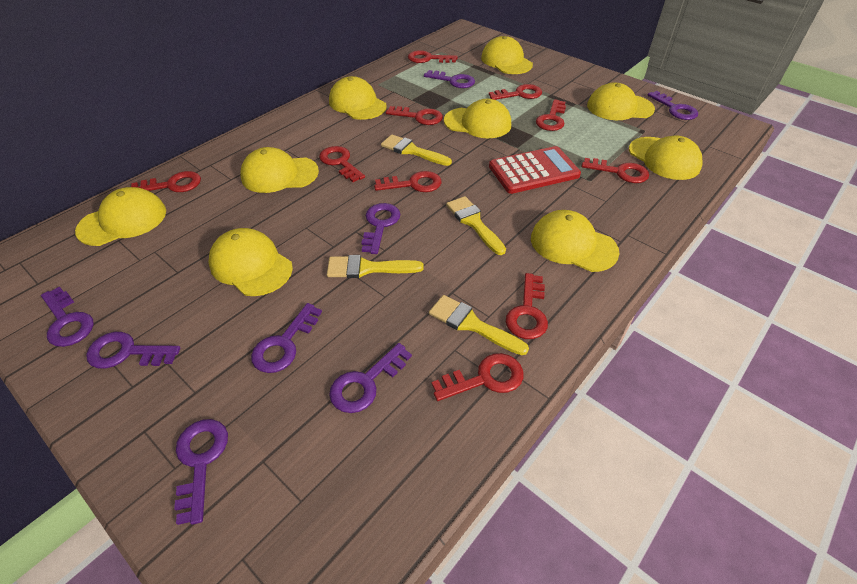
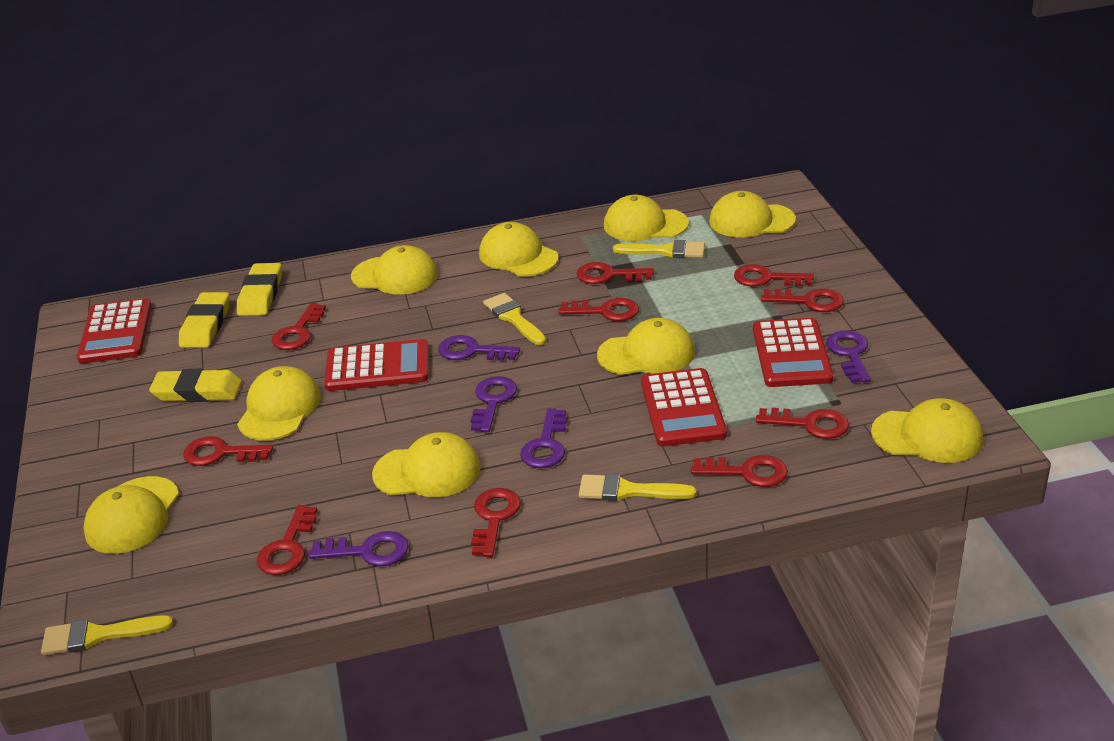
purple key: [41,286,94,347] [86,332,181,369] [174,419,228,525] [251,303,322,373] [329,343,412,413] [361,203,400,254] [424,70,475,88] [648,91,698,120] = 8 -> [308,531,409,566] [438,335,520,361] [471,376,517,432] [520,408,567,468] [826,330,871,383] = 5
red calculator: [489,146,581,194] = 1 -> [77,298,152,363] [324,339,429,391] [641,368,727,446] [753,318,833,387] = 4
yellow eraser: none = 0 -> [149,369,242,402] [179,292,229,348] [237,263,282,316] = 3

